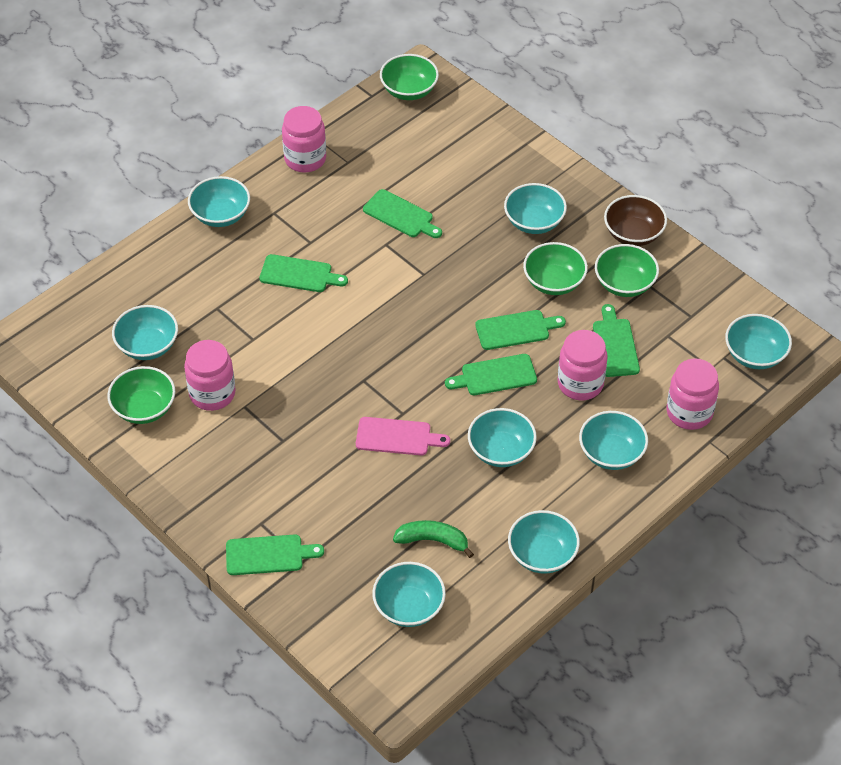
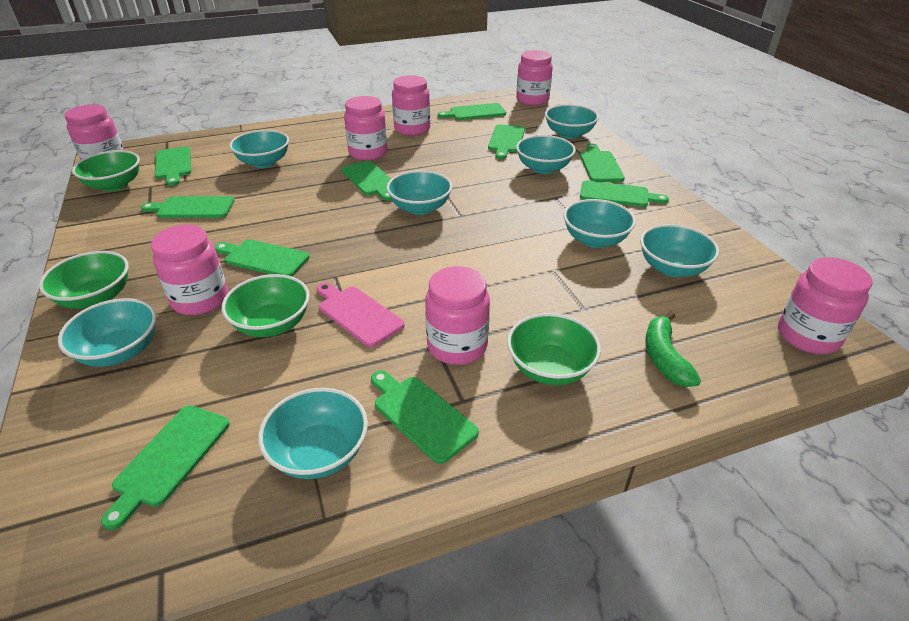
brown bowl: [604,195,667,246] = 1 -> none = 0
green cutting board: [226,535,324,575] [259,254,348,292] [363,189,442,238] [445,354,537,395] [475,310,566,350] [593,304,640,377] = 6 -> [101,405,230,530] [141,196,234,218] [155,147,191,186] [215,239,310,276] [341,161,392,201] [371,370,479,464] [438,103,506,120] [488,124,525,159] [580,143,625,182] [580,181,669,207] = 10
pink jar: [184,340,236,411] [282,106,326,172] [558,330,608,400] [667,358,719,430] = 4 -> [64,105,124,160] [151,225,228,315] [344,96,387,161] [392,75,430,136] [425,266,490,365] [516,50,553,106] [778,257,872,354] = 7

